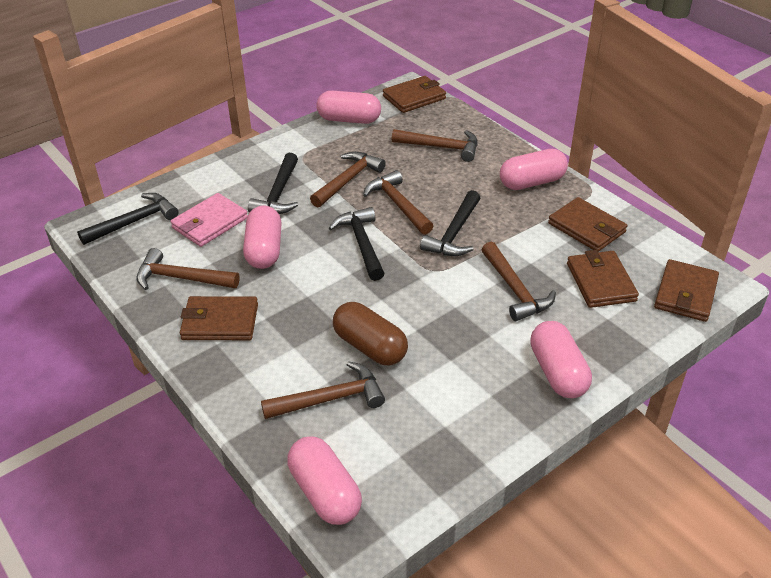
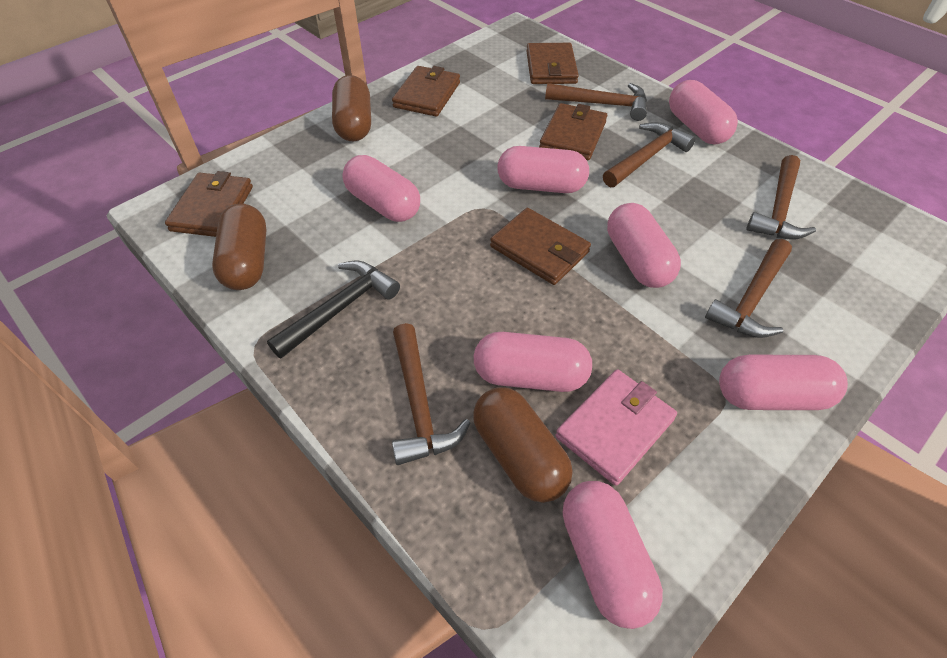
black hammer: [77,193,178,245] [248,153,298,214] [329,207,385,281] [420,190,480,256] = 4 -> [267,261,400,358] = 1
brown capsule: [333,302,408,366] = 1 -> [212,204,267,290] [332,75,371,141] [473,387,572,503] = 3
brown hammer: [137,248,239,290] [261,361,385,419] [310,152,386,207] [363,170,433,235] [391,129,477,162] [482,242,556,321] = 6 -> [392,323,470,465] [545,83,647,121] [603,122,696,187] [705,239,792,338] [747,155,816,240] = 5
pink capsule: [243,205,282,269] [287,436,362,525] [316,91,381,124] [500,149,568,190] [530,321,592,398] = 5 -> [342,155,420,222] [474,332,592,392] [497,146,589,193] [563,481,663,629] [607,203,681,288] [669,80,738,144] [719,355,848,410] = 7

